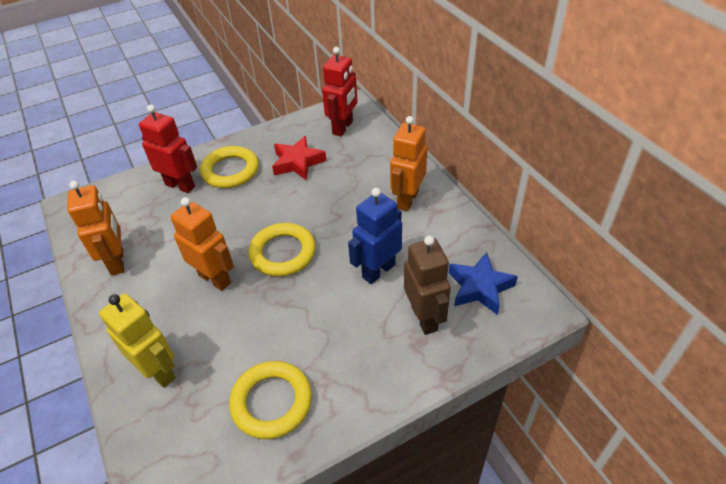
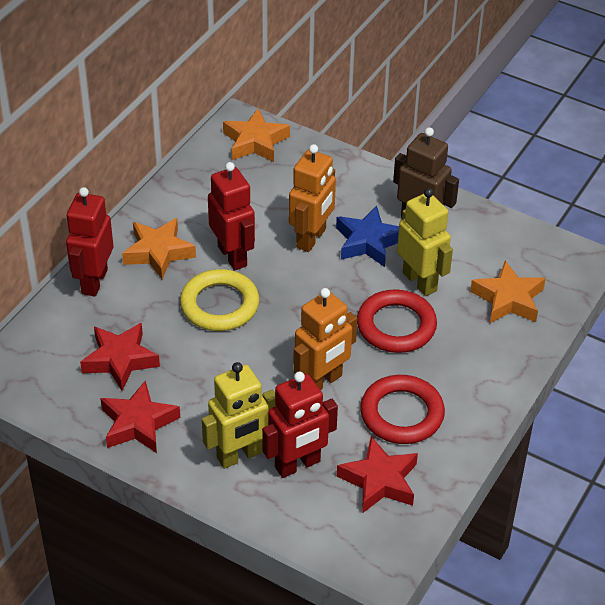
blue robot: [348,188,402,284] = 1 -> none = 0
orange robot: [67,181,124,275] [170,197,234,291] [390,116,428,211] = 3 -> [289,144,336,252] [293,288,357,390] = 2
orange star: none = 0 -> [122,218,196,279] [223,108,290,162] [470,260,546,323] = 3
red ring: none = 0 -> [357,289,437,353] [360,375,445,444] = 2
red robot: [139,105,197,193] [322,47,357,137] = 2 -> [66,187,113,297] [208,162,255,270] [262,372,338,478] = 3
red star: [272,136,327,180] = 1 -> [80,323,160,391] [100,380,180,453] [337,436,418,513] = 3
yellow ring: [200,146,259,188] [229,361,312,439] [249,223,316,277] = 3 -> [180,269,259,331] = 1
yellow robot: [99,294,176,388] = 1 -> [202,362,276,469] [397,188,453,296] = 2

